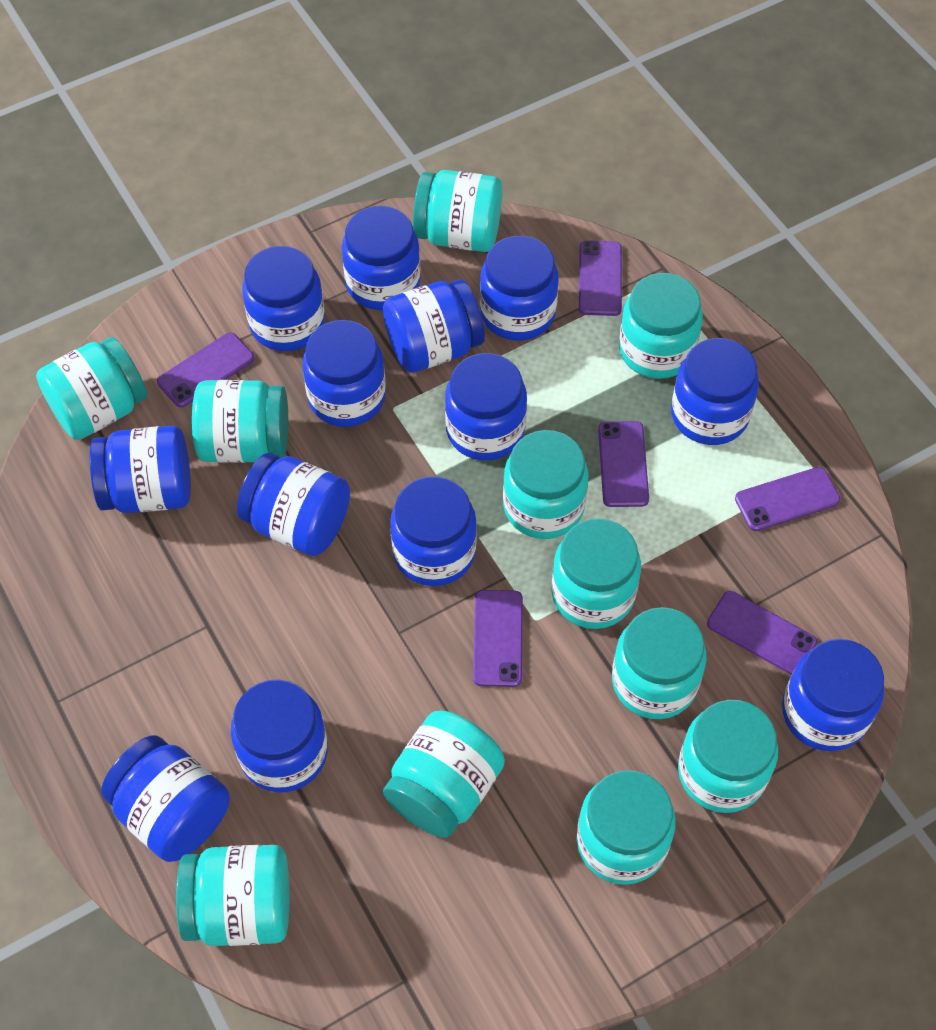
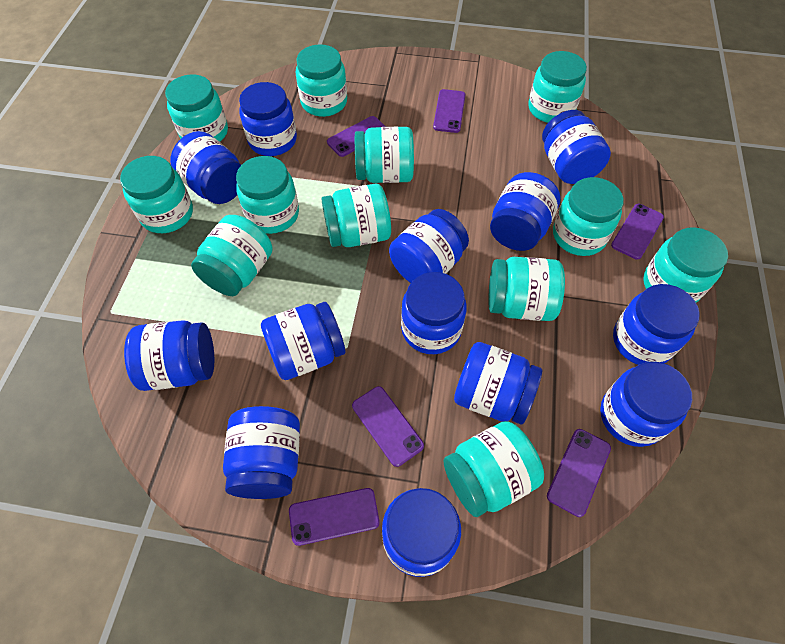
turquoise jar: [36,337,147,440] [176,845,289,946] [192,380,288,463] [383,711,505,838] [413,170,502,252] [503,430,588,539] [551,518,641,629] [577,770,676,885] [612,607,707,719] [619,273,703,379] [678,700,778,813] = 11 -> [120,156,193,233] [165,75,228,142] [191,215,273,296] [236,156,299,234] [295,44,347,117] [322,183,391,247] [355,127,414,183] [443,421,544,517] [488,257,565,321] [528,51,587,123] [553,177,624,256] [643,227,728,303] = 12

